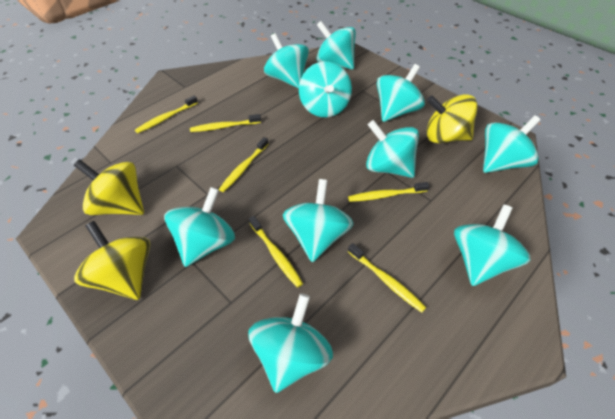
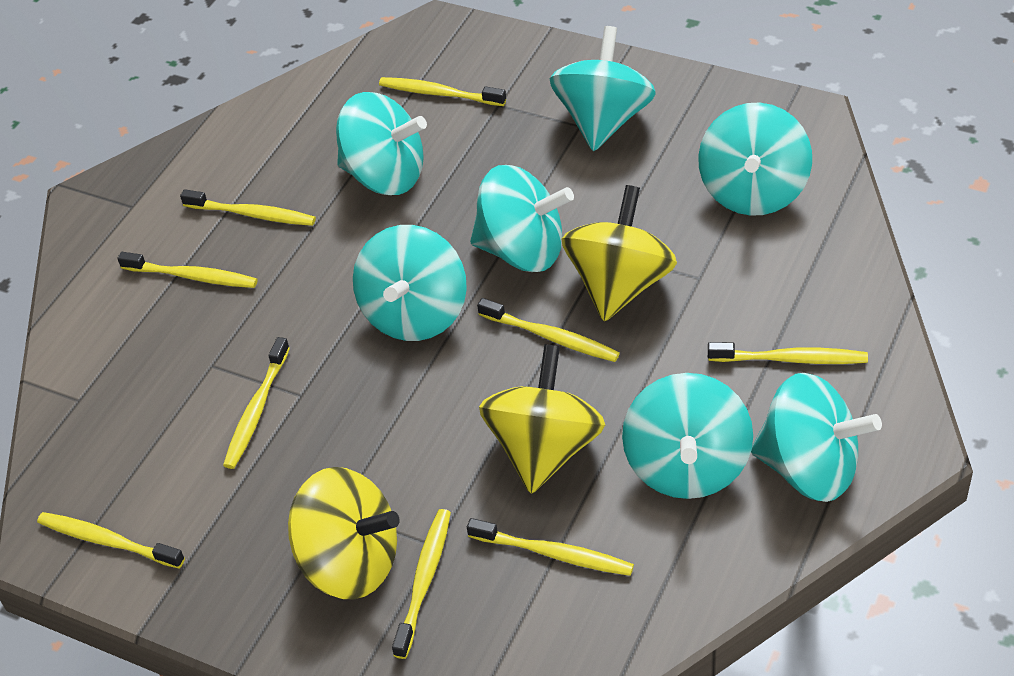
turquoise spinning top: [164,187,235,267] [248,293,333,393] [264,33,309,89] [283,179,353,262] [299,61,352,117] [316,21,356,70] [366,120,419,178] [377,64,425,122] [454,204,531,286] [483,115,541,173] = 10 -> [336,92,427,195] [353,225,467,341] [470,165,574,272] [550,26,656,151] [622,373,753,499] [698,103,812,216] [751,373,882,502] = 7
yellow toothbrush: [135,96,198,133] [190,114,261,132] [219,137,268,192] [249,216,303,288] [348,182,429,202] [348,243,426,313] = 6 -> [37,512,185,569] [117,252,258,288] [180,189,316,226] [223,337,290,469] [379,77,506,106] [392,509,451,659] [467,518,634,576] [477,298,620,362] [708,342,868,364] = 9

